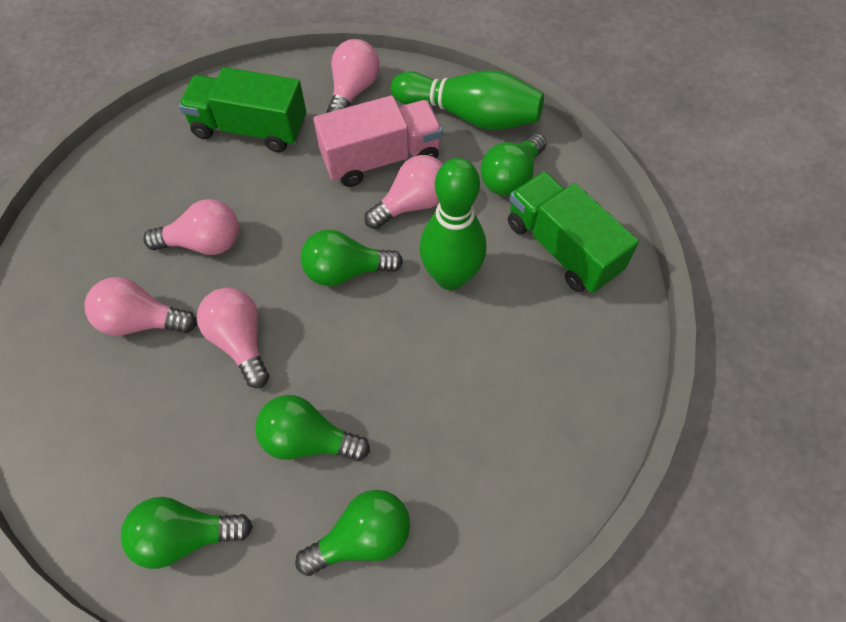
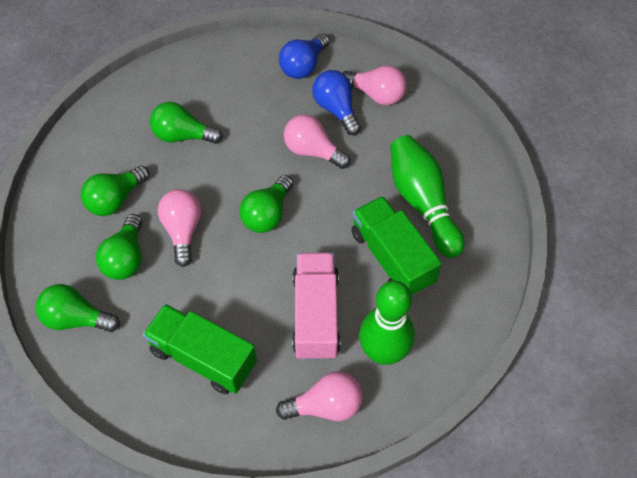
blue light bulb: none = 0 -> [279,33,329,79] [312,70,361,135] = 2
pink light bulb: [84,277,197,336] [143,199,239,255] [197,288,269,388] [327,39,380,113] [365,155,443,229] = 5 -> [158,189,201,267] [276,371,363,421] [284,115,351,169] [343,65,407,105] = 4

